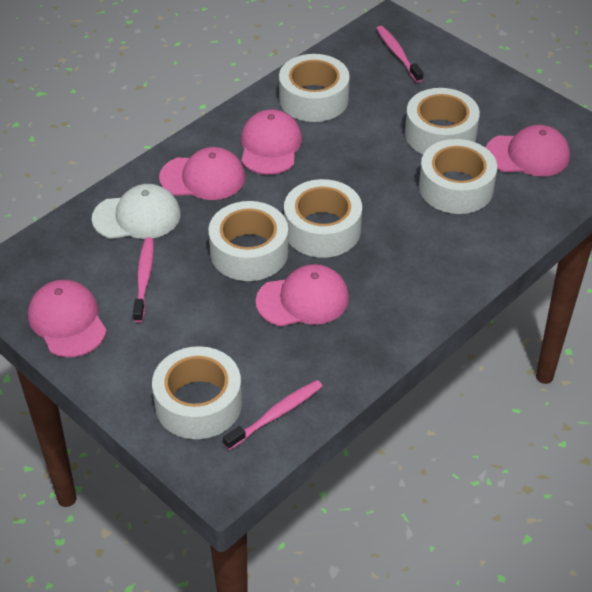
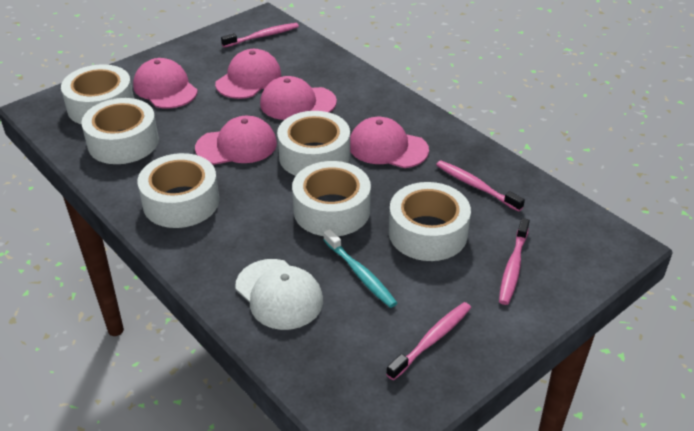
pink toothbrush: [133,237,154,323] [223,380,323,450] [376,26,424,83] = 3 -> [221,23,299,48] [386,302,471,380] [436,161,525,212] [499,218,530,305] = 4
turquoise toothbrush: none = 0 -> [324,229,397,308] = 1

